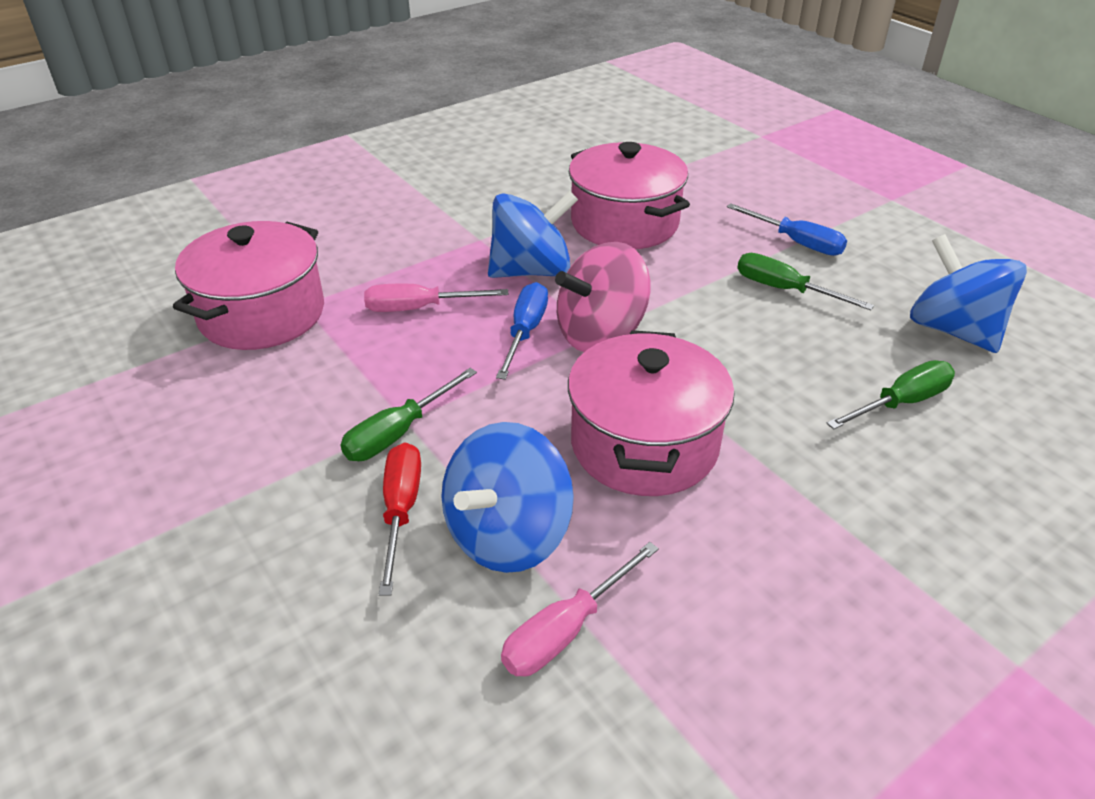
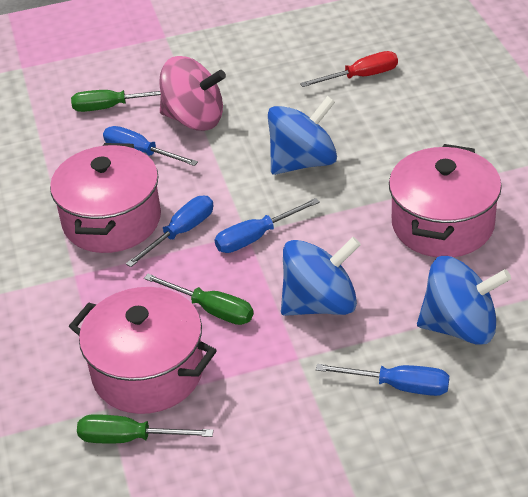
blue screwdriver: [496,282,548,380] [727,203,847,256] = 2 -> [103,126,198,166] [126,195,213,267] [215,198,320,253] [316,364,449,396] = 4
pink screwdriver: [364,284,508,312] [501,542,659,676] = 2 -> none = 0

